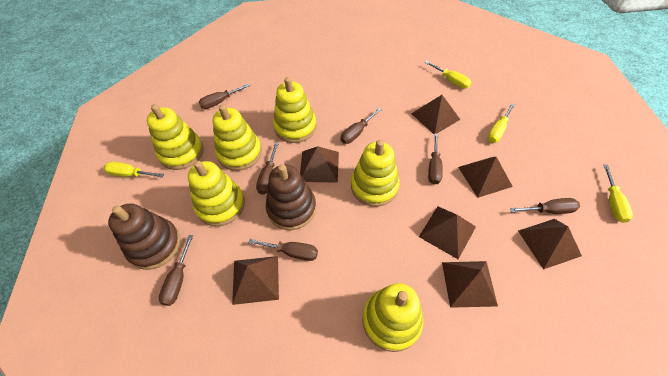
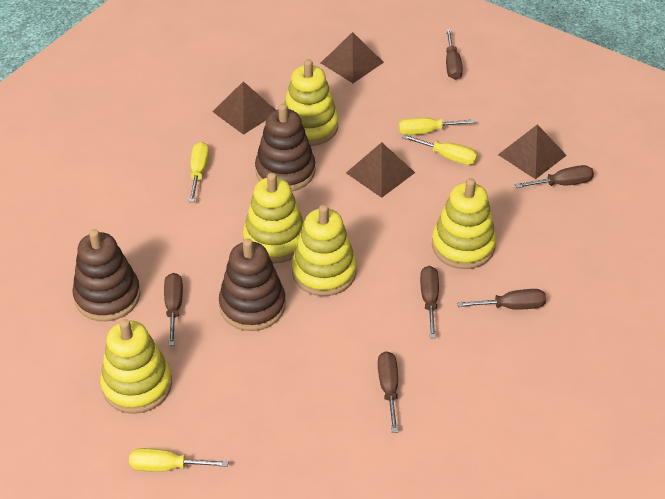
brown pyramid: [232,256,279,305] [300,146,339,183] [411,95,460,134] [419,206,476,259] [442,261,498,308] [458,157,513,198] [518,219,582,270] = 7 -> [213,81,276,135] [321,32,384,83] [346,142,415,198] [498,124,567,179] = 4
brown screwdriver: [159,235,193,306] [199,84,250,109] [248,239,318,261] [256,143,279,195] [340,108,382,144] [428,133,443,185] [510,198,580,214] = 7 -> [164,273,183,346] [378,351,398,433] [420,266,439,338] [446,29,463,80] [457,289,546,310] [515,165,594,188] = 6
brown stacking toy: [108,203,181,270] [266,164,316,230] = 2 -> [72,229,141,321] [219,238,286,331] [255,104,316,191] = 3
yellow stacking toy: [147,104,204,170] [188,161,245,226] [213,105,262,171] [273,77,317,143] [351,140,400,207] [362,283,423,352] = 6 -> [100,319,172,414] [243,173,304,263] [284,59,338,146] [292,205,357,296] [432,178,496,269] = 5

